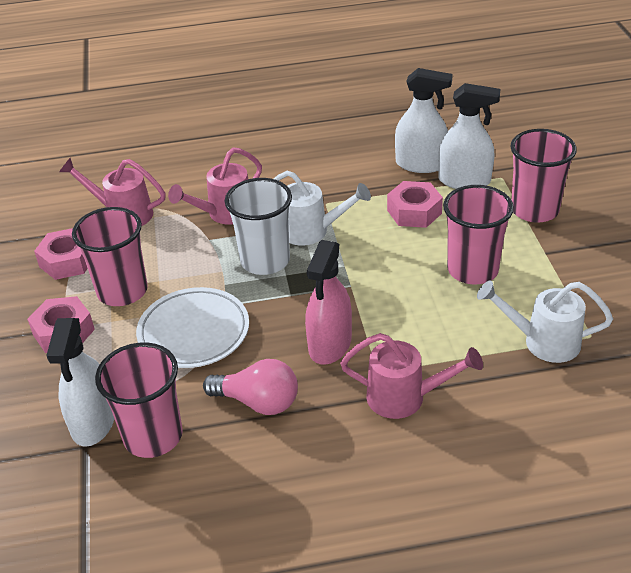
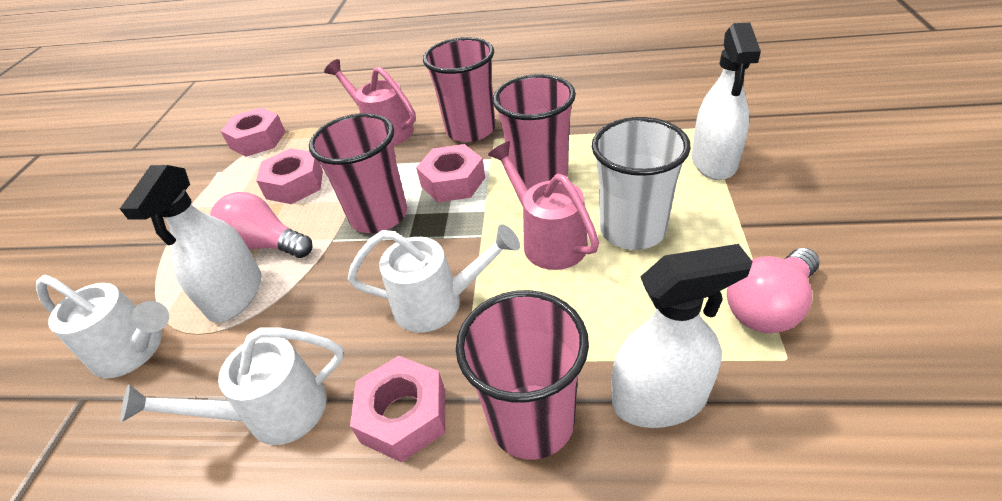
pink light bulb: [203,359,298,415] = 1 -> [210,192,312,258] [727,248,820,333] = 2
pink nut: [27,296,95,353] [34,228,88,280] [387,181,443,228] = 3 -> [221,107,285,157] [256,148,323,204] [350,356,445,462] [416,144,485,202] = 4
pink spray bottle: [305,240,352,365] = 1 -> none = 0
pink watering can: [59,158,166,226] [168,147,262,225] [340,333,483,419] = 3 -> [324,59,416,145] [488,141,599,270] = 2
white plate: [136,287,249,368] = 1 -> none = 0
white watering can: [274,171,371,246] [477,281,613,363] = 2 -> [36,275,169,378] [120,327,344,445] [348,225,520,333] = 3

